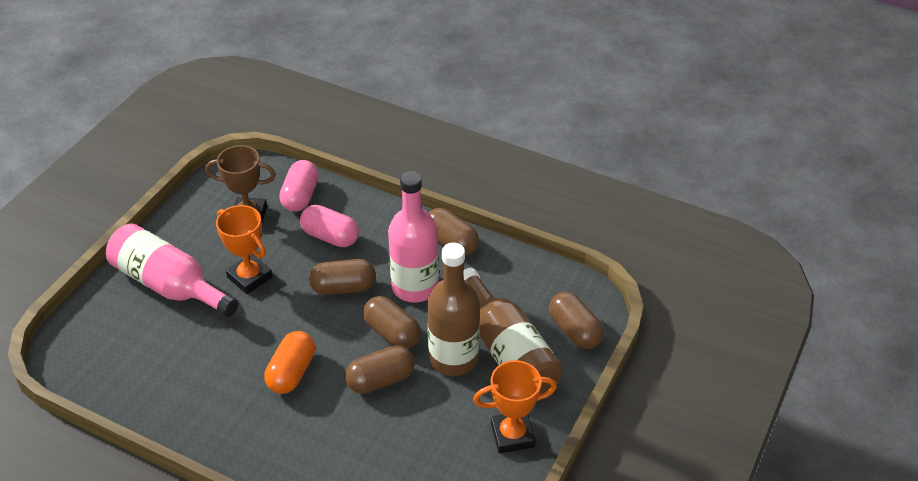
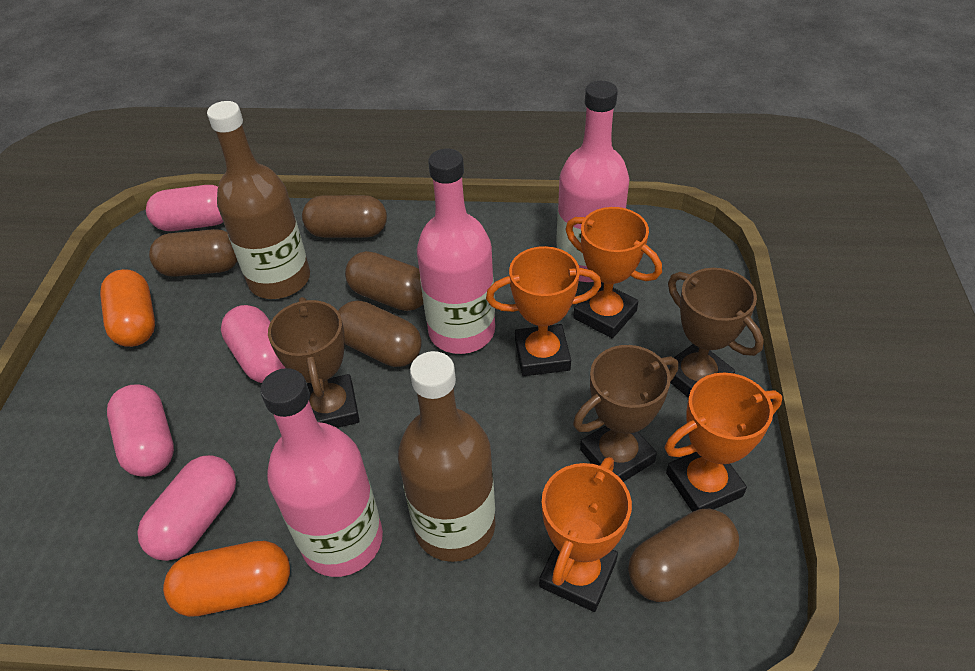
brown trophy: [206,145,276,222] = 1 -> [268,297,360,428] [573,345,678,482] [667,268,764,398] = 3
orange capsule: [264,331,315,394] = 1 -> [100,269,155,347] [163,541,290,617] = 2
orange trophy: [216,205,273,294] [473,360,557,453] = 2 -> [486,246,601,376] [539,457,632,612] [566,207,662,338] [665,373,782,512] = 4
pink bottle: [106,224,238,317] [388,171,439,303] = 2 -> [260,368,383,577] [417,149,495,354] [556,81,630,282] = 3
pink capsule: [279,160,319,211] [300,205,359,247] = 2 -> [107,384,174,477] [138,455,236,561] [146,185,223,231] [221,305,285,383] = 4

